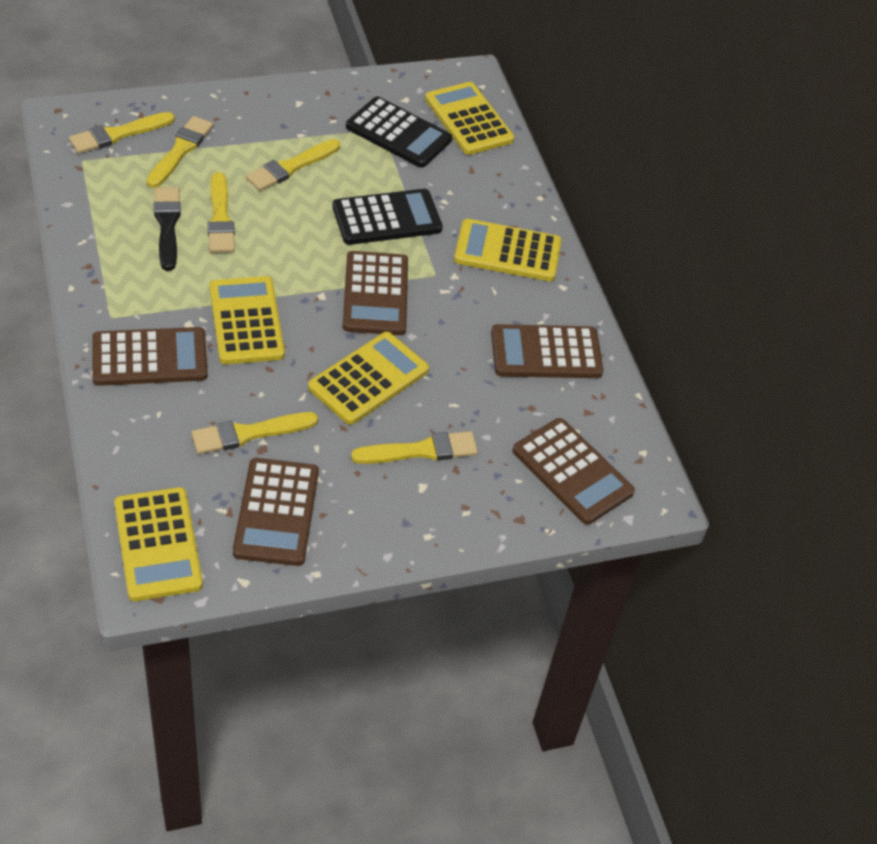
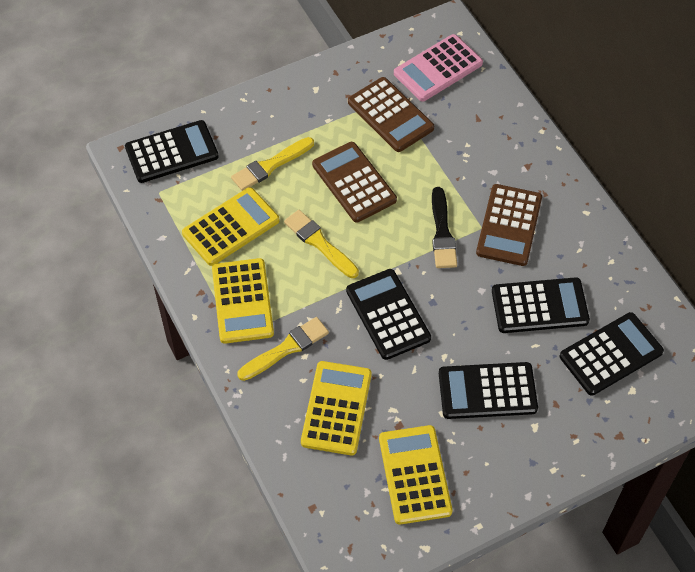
black calculator: [332,189,443,245] [346,96,452,168] = 2 -> [125,120,219,183] [346,269,431,360] [439,362,538,419] [492,277,590,333] [560,312,664,396] = 5
brown calculator: [92,327,208,386] [233,458,319,566] [342,251,408,335] [491,324,603,378] [512,418,635,525] = 5 -> [312,142,397,222] [348,77,434,152] [476,184,542,266] = 3
pink calculator: none = 0 -> [394,34,483,102] = 1
yellow brush: [69,112,175,154] [146,116,213,188] [191,412,318,454] [208,172,235,253] [246,139,340,191] [351,431,478,464] = 6 -> [231,137,314,191] [237,317,329,381] [284,210,359,278] = 3
yellow calculator: [114,487,203,601] [209,276,285,364] [308,332,429,425] [425,82,514,155] [454,219,562,281] = 5 -> [182,187,280,266] [212,258,274,344] [301,361,372,455] [379,425,453,525] = 4

